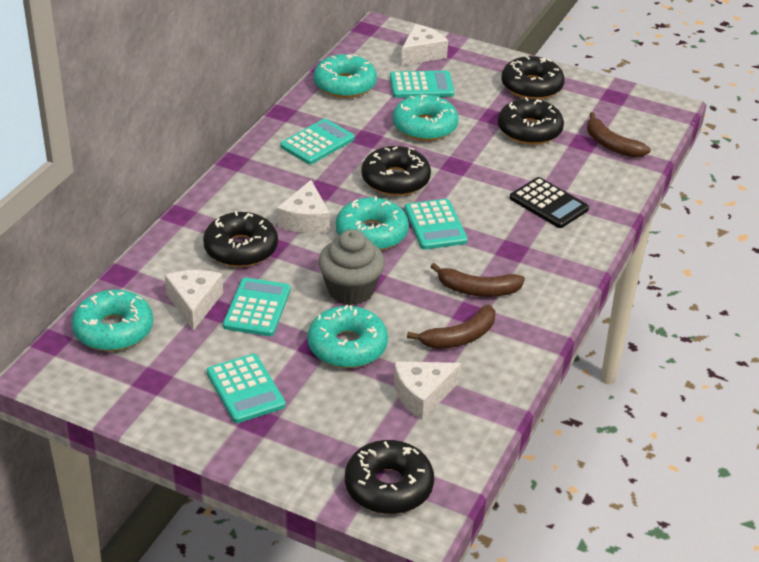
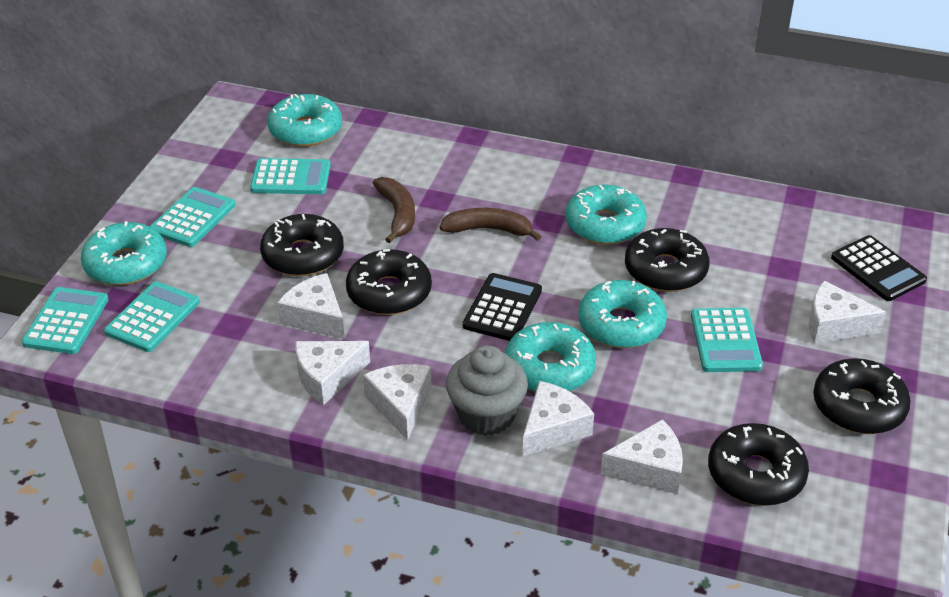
black calculator: [510,177,589,228] = 1 -> [463,273,542,341] [831,235,927,301] = 2
brown banana: [407,305,495,349] [430,263,525,297] [587,112,651,158] = 3 -> [373,177,415,243] [440,208,541,241] = 2
white cheese: [165,270,223,331] [277,180,330,233] [394,361,461,420] [401,24,448,65] = 4 -> [277,273,345,339] [295,341,370,405] [363,364,432,440] [522,381,594,457] [600,419,683,494] [809,280,886,343] = 6

